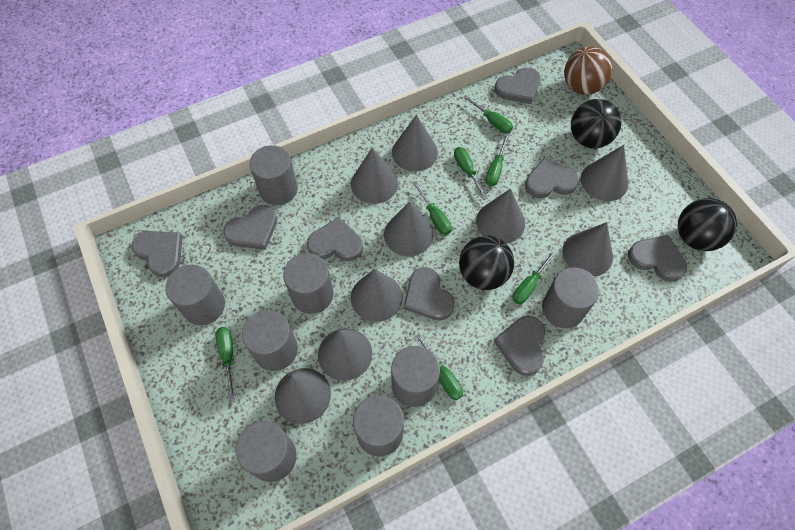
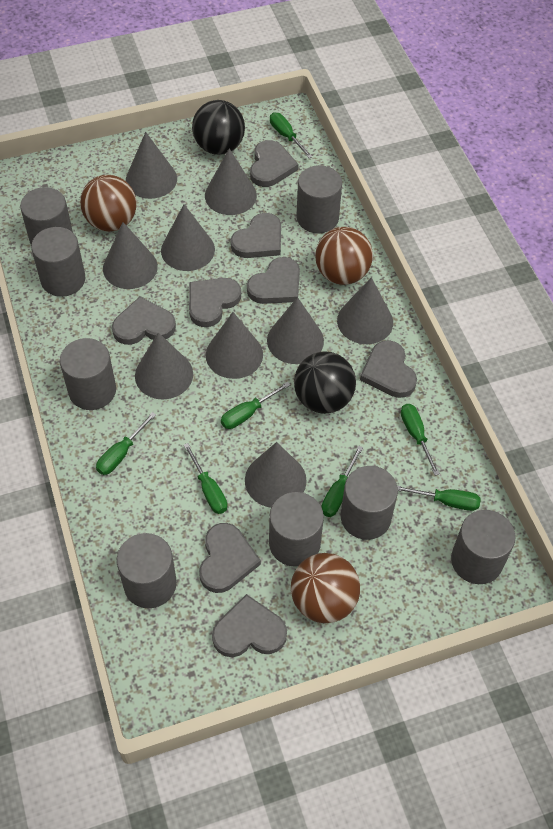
black ball: [459,235,514,290] [571,99,621,149] [678,198,737,251] = 3 -> [192,100,245,155] [294,352,356,414] = 2
brown ball: [564,46,612,95] = 1 -> [80,175,137,231] [291,553,360,623] [315,227,373,285] = 3

